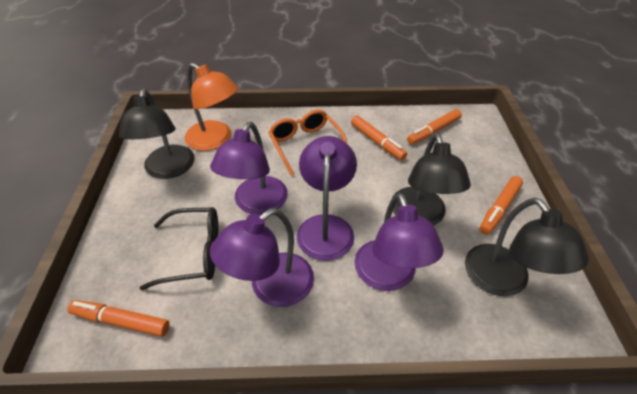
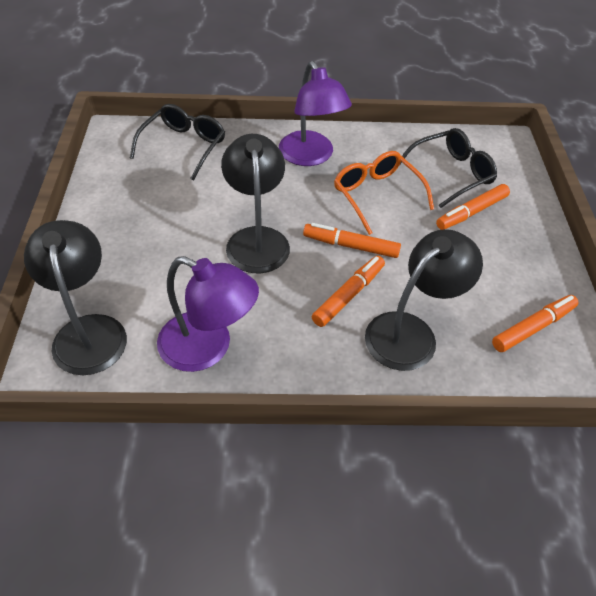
black glasses: [139,207,218,290] = 1 -> [130,104,225,181] [400,128,497,208] = 2
orange lamp: [185,63,238,151] = 1 -> none = 0
purple lamp: [210,121,288,215] [210,208,314,307] [297,136,357,261] [354,193,444,291] = 4 -> [157,256,259,372] [279,61,352,166] = 2

